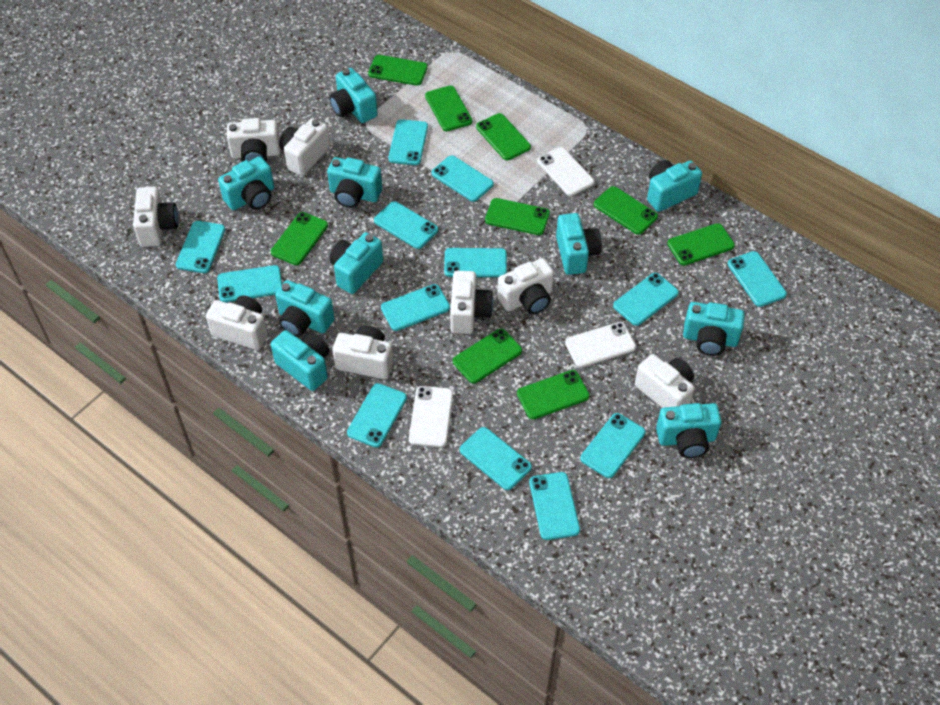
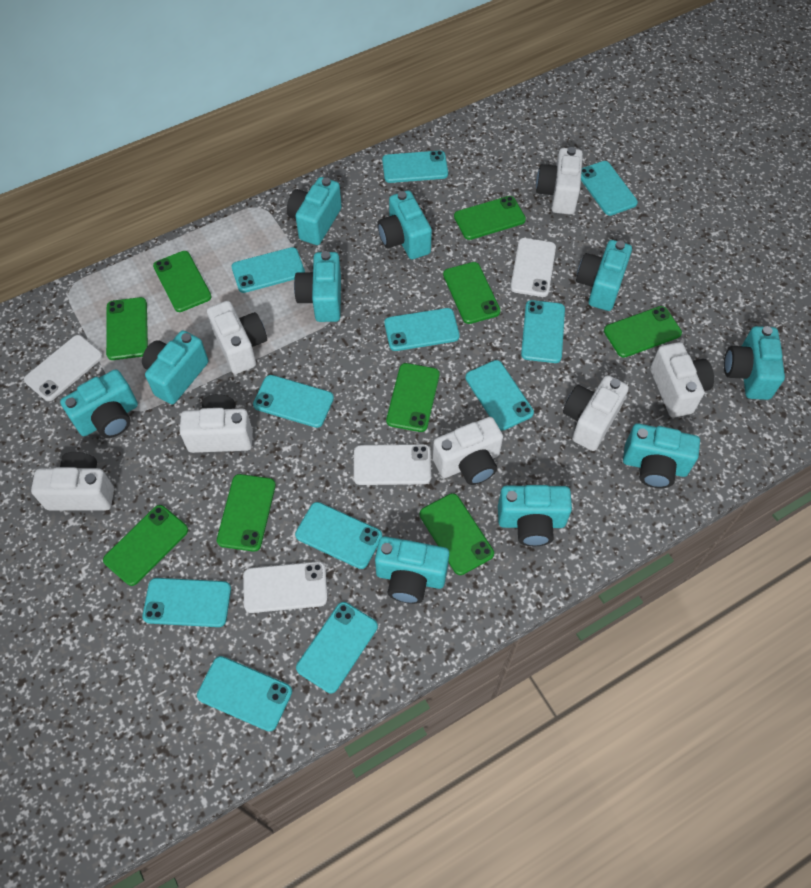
turquoise phone: [176,221,225,273] [217,265,282,302] [347,383,407,448] [374,201,438,249] [381,284,450,331] [388,119,428,165] [432,155,494,202] [444,248,507,277] [460,427,532,490] [529,472,580,540] [580,413,646,478] [613,273,679,326] [728,251,787,307] = 13 -> [143,578,231,627] [197,656,292,732] [232,247,305,293] [253,375,334,428] [295,502,382,569] [296,602,378,693] [382,151,448,183] [384,308,460,351] [465,360,534,430] [521,300,565,363] [581,161,638,216] = 11
white camera: [133,187,179,247] [206,296,268,350] [227,118,281,162] [279,118,330,176] [332,325,393,379] [450,271,493,334] [497,258,554,314] [635,354,695,408] = 8 -> [31,452,114,510] [180,394,253,453] [207,301,267,374] [433,417,503,485] [536,147,583,215] [563,375,629,451] [650,342,714,418] = 7
white phone: [409,386,453,447] [537,147,594,196] [565,322,636,368] = 3 -> [24,335,103,401] [243,562,327,613] [354,444,431,485] [510,238,556,297] = 4

